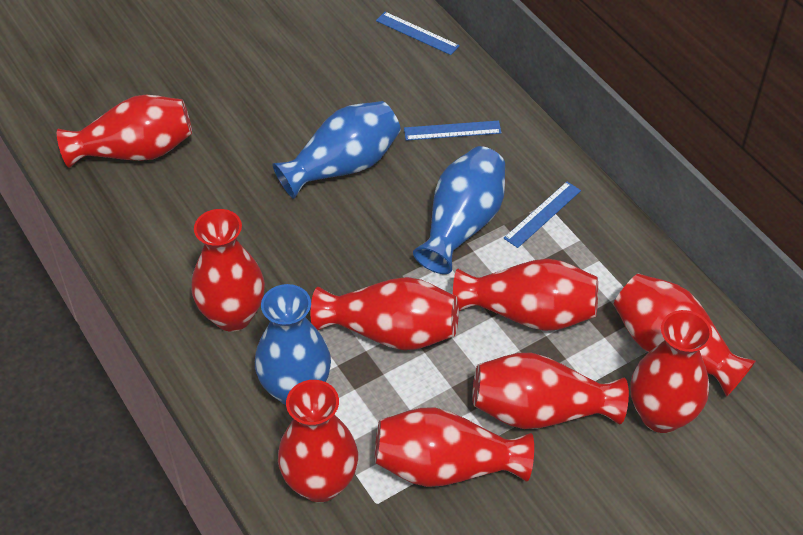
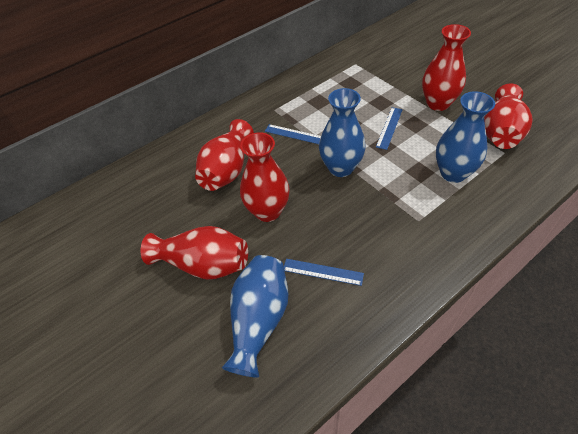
red vase: [57,95,192,168] [191,209,265,331] [278,380,358,502] [311,277,459,350] [375,407,534,487] [453,259,598,331] [472,353,629,429] [613,273,756,397] [631,310,712,433] = 9 -> [141,226,248,279] [195,119,254,191] [240,132,290,222] [422,24,471,111] [484,83,533,149] = 5

